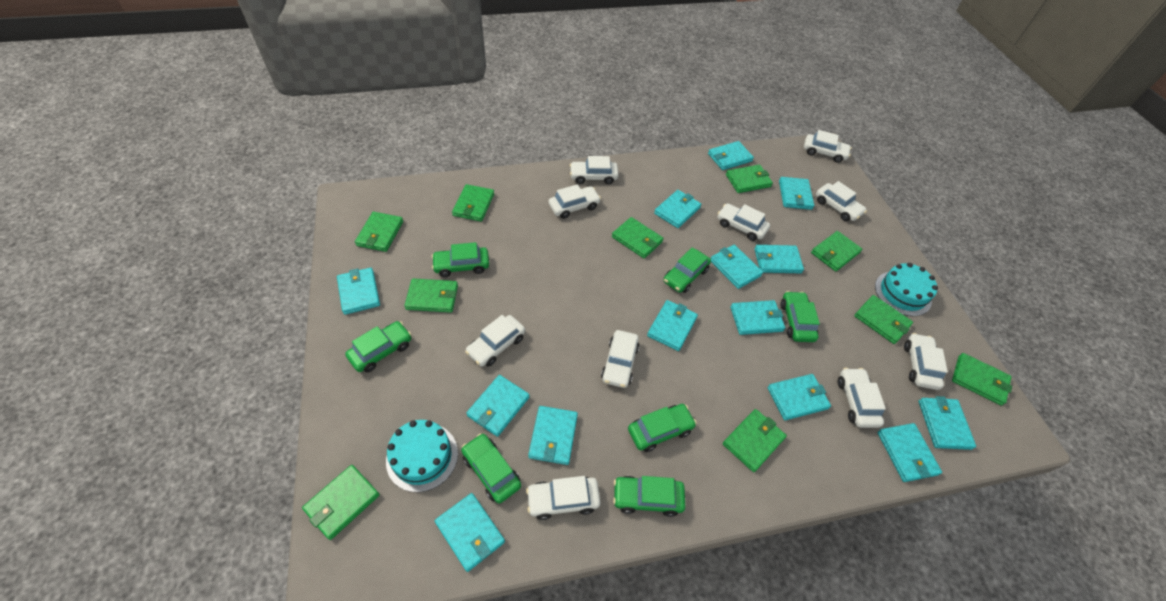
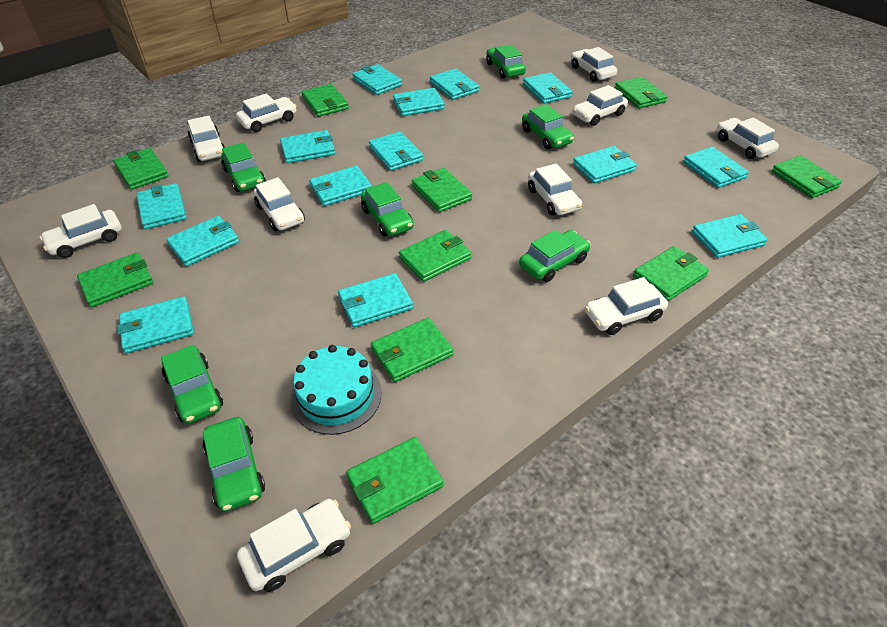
turquoise cake: [386,420,458,492] [875,263,938,316] = 2 -> [291,345,382,435] = 1

